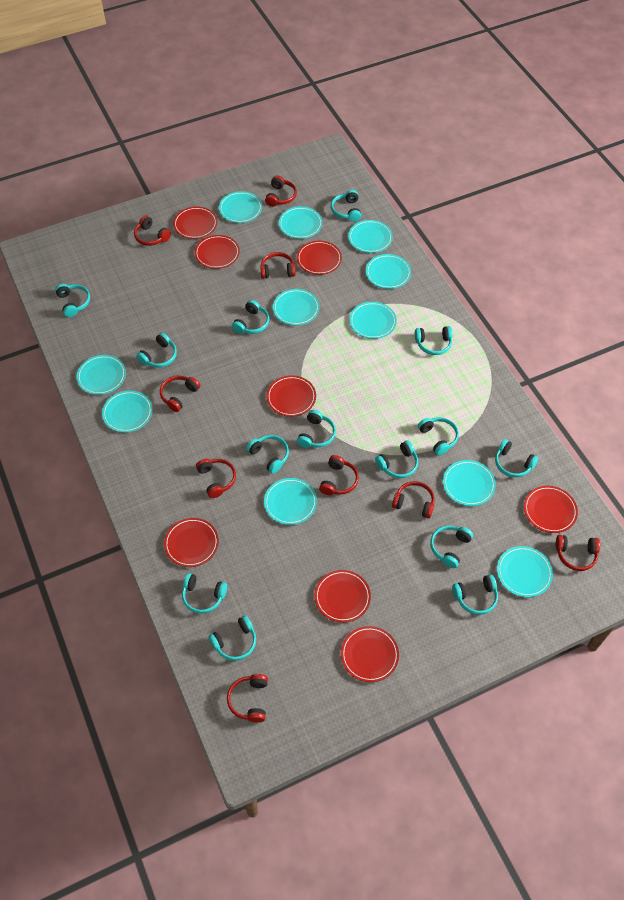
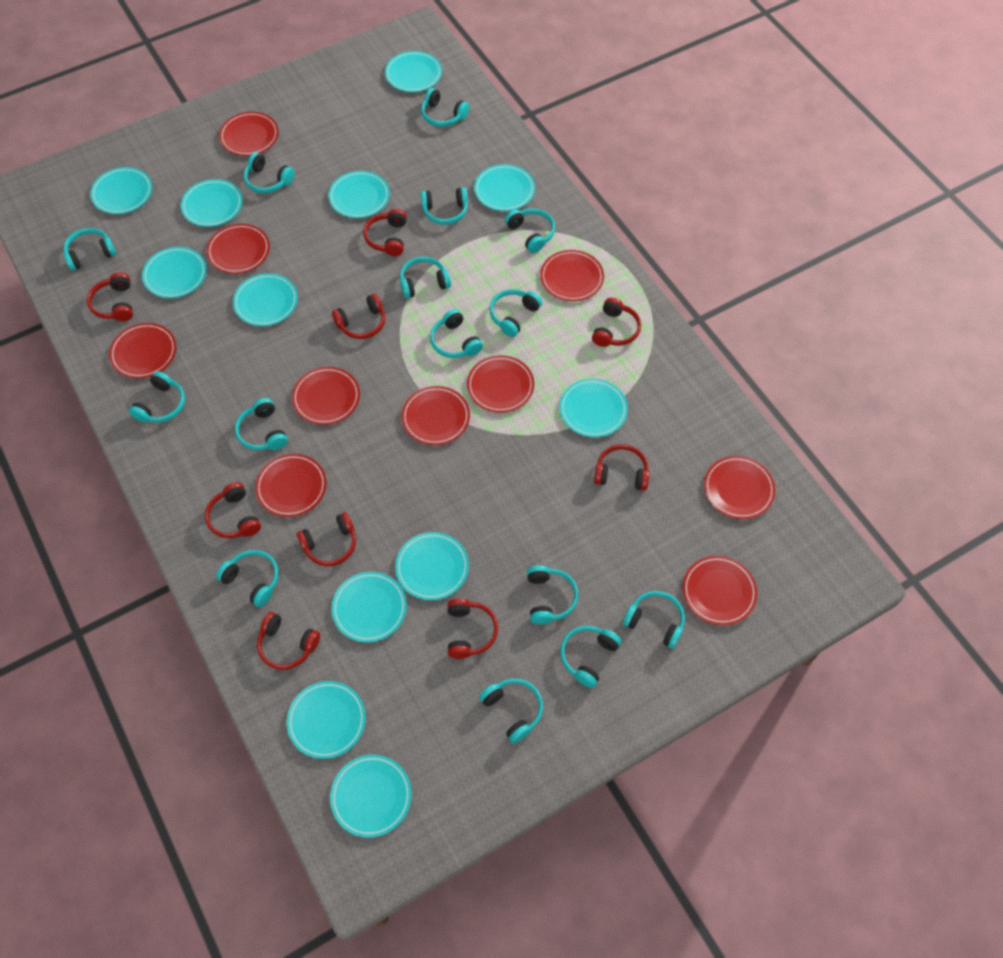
red plate: [164,518,219,567] [173,206,217,239] [195,235,240,269] [267,375,316,417] [297,241,342,275] [314,570,371,623] [341,626,399,682] [524,486,578,533] = 8 -> [109,323,176,379] [206,224,270,274] [219,112,279,156] [255,454,327,517] [292,367,360,425] [401,386,470,445] [467,355,534,413] [540,250,604,301] [683,556,758,625] [704,456,776,519] = 10
turquoise headphones: [55,284,90,317] [137,332,177,368] [182,573,227,614] [208,615,256,661] [232,300,270,334] [246,435,289,474] [297,410,336,448] [331,190,361,222] [375,440,418,478] [415,326,453,355] [418,417,459,455] [430,525,473,568] [452,574,498,615] [495,439,539,477] = 14 -> [63,228,116,271] [129,371,185,422] [216,550,279,607] [235,398,288,450] [244,152,295,193] [400,256,451,298] [420,187,468,225] [421,88,469,127] [430,309,483,358] [479,678,543,744] [489,289,542,337] [505,208,555,253] [527,565,578,624] [560,625,621,688] [623,591,685,649] = 15
turquoise plate: [77,355,126,395] [102,390,153,433] [219,191,262,223] [264,478,317,525] [273,289,320,325] [279,206,323,239] [348,220,393,253] [349,302,397,339] [366,254,411,289] [443,460,496,506] [497,546,553,597] = 11 -> [90,167,152,214] [142,247,207,298] [181,179,243,227] [233,273,298,326] [286,681,366,759] [328,171,390,218] [330,755,412,838] [331,572,407,642] [385,51,442,92] [395,532,469,600] [474,164,535,211] [559,379,628,437] = 12

